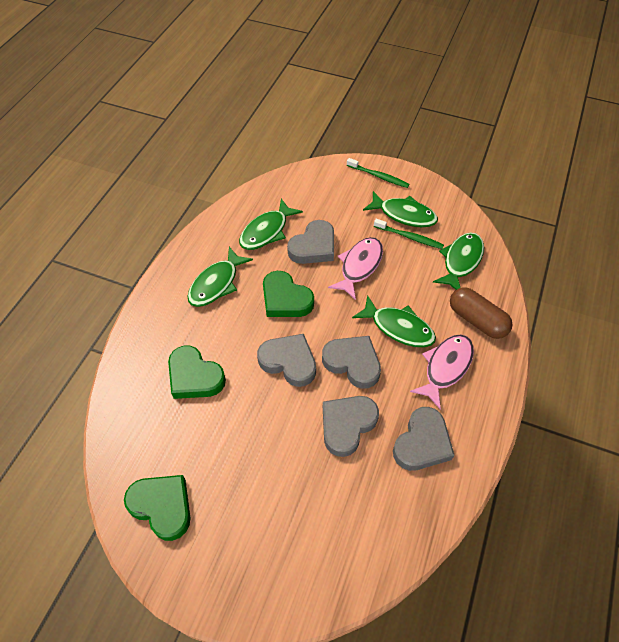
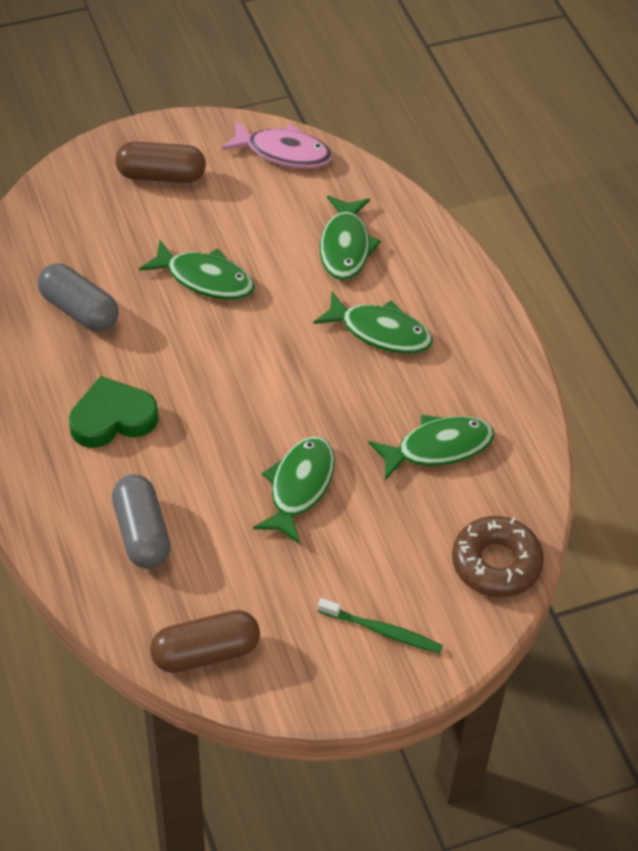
brown capsule: [450,287,513,339] = 1 -> [116,142,206,183] [150,610,260,673] = 2
brown donut: none = 0 -> [452,516,544,597] = 1
green heart: [124,475,191,541] [168,345,226,399] [263,271,314,317] = 3 -> [69,376,158,448] = 1
green toothbrush: [347,158,410,188] [374,219,444,249] = 2 -> [318,598,443,654] = 1
grey capsule: none = 0 -> [38,263,119,332] [112,474,171,569] = 2
grey heart: [257,334,316,387] [287,220,334,264] [322,336,381,389] [323,396,379,457] [393,407,454,471] = 5 -> none = 0
pink fish: [328,237,383,300] [410,334,474,410] = 2 -> [222,121,333,168] = 1

